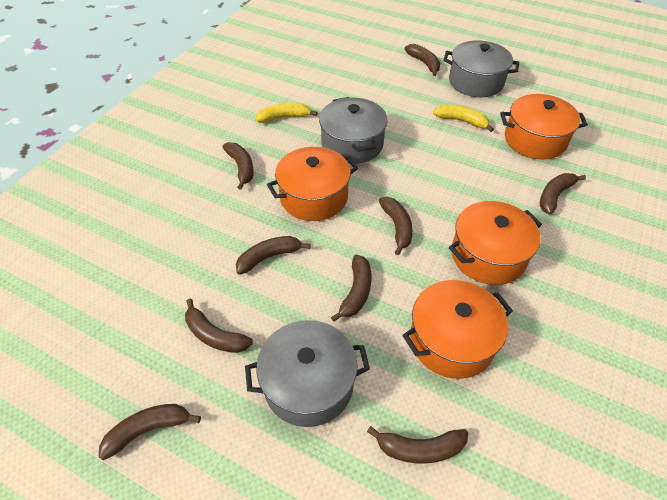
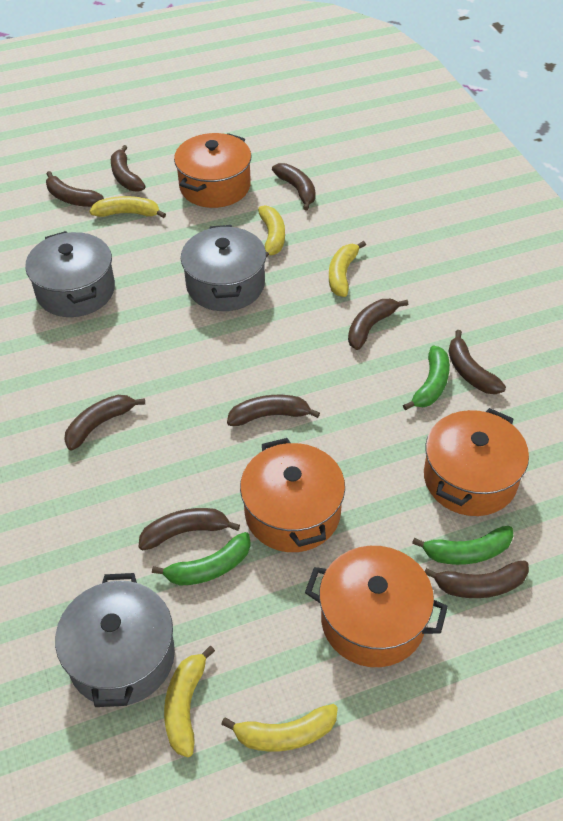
green banana: none = 0 -> [152,532,251,586] [403,345,450,411] [412,526,513,565] = 3
yellow banana: [256,103,318,123] [433,105,494,132] = 2 -> [89,196,166,218] [164,646,215,757] [221,704,338,752] [258,205,285,257] [329,241,366,297] = 5

